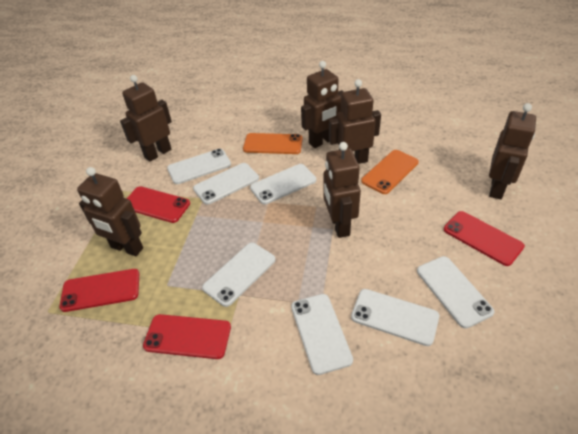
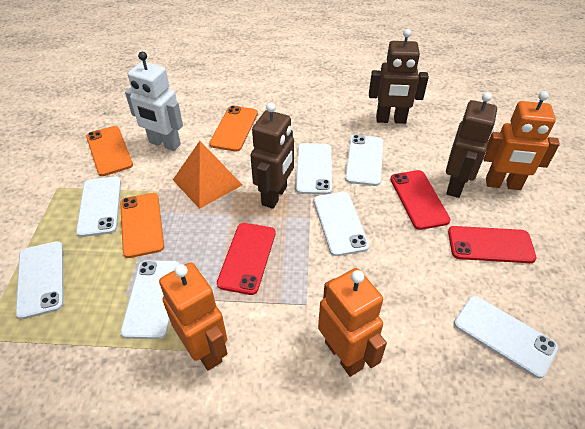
brown robot: [77,167,143,256] [120,75,172,162] [301,61,344,148] [323,142,361,238] [329,79,381,164] [489,103,536,199] = 6 -> [250,102,294,209] [369,29,429,124] [446,92,497,198] = 3
orange phone: [243,133,303,154] [361,150,419,194] = 2 -> [86,126,133,176] [120,193,164,258] [209,105,258,152] = 3
orange pyramid: none = 0 -> [173,141,242,209] = 1
orange robot: none = 0 -> [159,262,227,371] [318,268,387,377] [484,91,560,190] = 3
red phone: [59,269,139,312] [127,186,190,223] [143,314,231,359] [444,211,525,266] = 4 -> [217,223,276,295] [390,170,451,230] [448,226,537,263] = 3
white robot: none = 0 -> [125,52,183,151] = 1

